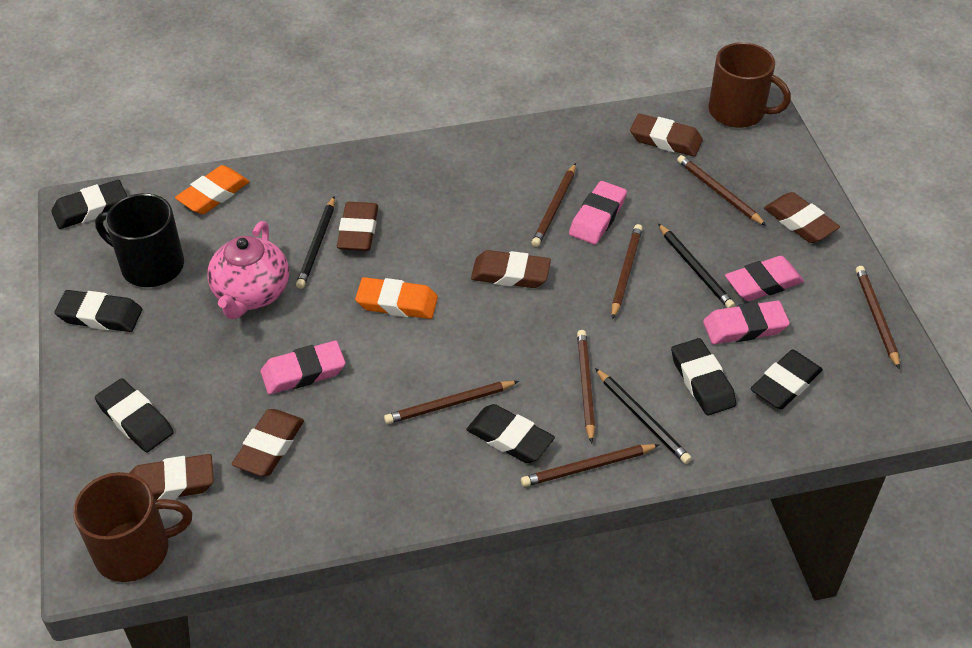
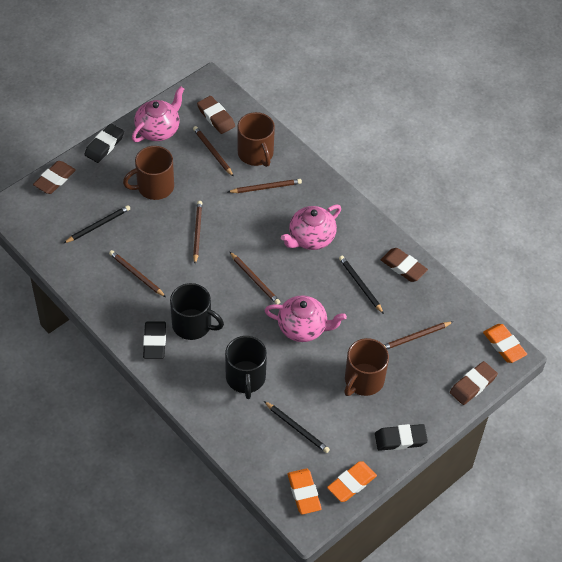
black eraser: [51,180,127,229] [55,290,142,332] [95,378,174,452] [466,404,555,463] [671,338,736,416] [750,350,823,409] = 6 -> [84,124,124,163] [143,321,166,359] [375,424,428,451] = 3
black mug: [95,193,184,287] = 1 -> [170,283,224,340] [225,336,267,399] = 2
brown eraser: [130,454,214,500] [232,409,304,476] [337,202,378,251] [471,250,551,288] [630,114,703,156] [764,192,840,243] = 6 -> [33,161,76,194] [197,96,235,134] [381,248,428,282] [450,361,498,405] = 4
brown mug: [73,472,192,582] [709,42,791,128] = 2 -> [123,146,174,200] [237,112,275,167] [344,338,389,396] = 3
brown pencil: [384,381,519,424] [521,444,659,487] [531,163,576,247] [577,330,595,443] [612,224,643,319] [677,155,767,226] [856,266,900,370] = 7 -> [109,250,166,297] [193,126,234,177] [193,201,202,264] [228,179,302,193] [230,252,280,304] [384,322,453,349] = 6
orange eraser: [175,165,249,214] [355,277,438,319] = 2 -> [288,469,322,514] [327,461,377,502] [483,324,527,363] = 3
pink eraser: [261,341,346,394] [569,181,627,244] [703,300,790,344] [725,256,804,301] = 4 -> none = 0
pink teapot: [207,221,289,319] = 1 -> [132,86,184,142] [264,295,347,342] [281,204,341,250] = 3

